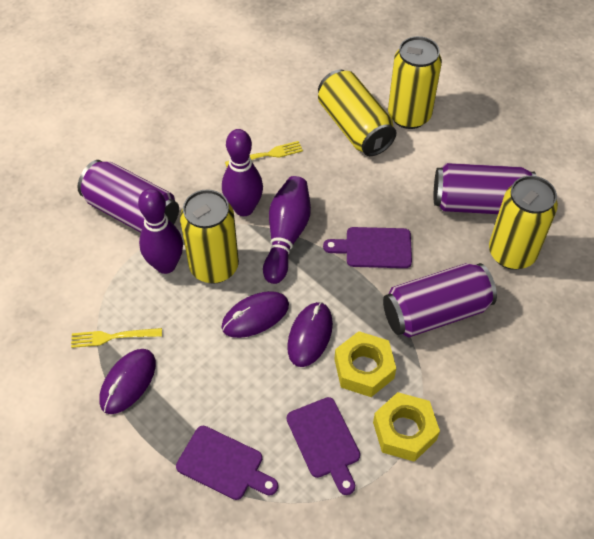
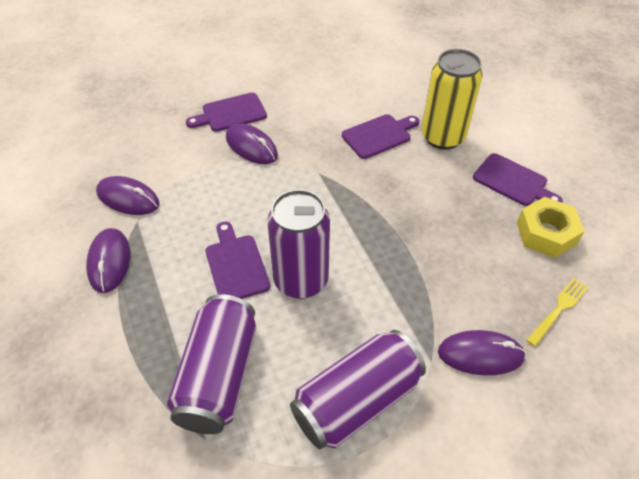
purple bowling pin: [138,188,183,274] [222,129,263,216] [263,176,311,284] = 3 -> none = 0
purple cutting board: [176,426,278,500] [287,397,360,495] [323,227,412,268] = 3 -> [186,93,267,132] [205,222,270,299] [342,114,419,159] [473,153,563,206] = 4
purple mouse: [99,349,156,414] [221,291,289,338] [287,302,333,367] = 3 -> [86,228,130,293] [96,176,160,215] [226,124,278,164] [438,330,526,375] = 4
yellow can: [180,189,239,284] [318,70,396,156] [388,36,442,129] [489,176,558,270] = 4 -> [421,49,483,150] = 1
yellow fork: [71,328,162,348] [225,141,303,167] = 2 -> [526,278,589,347] = 1
yellow nut: [334,331,396,397] [373,392,440,462] = 2 -> [517,197,585,258] = 1

